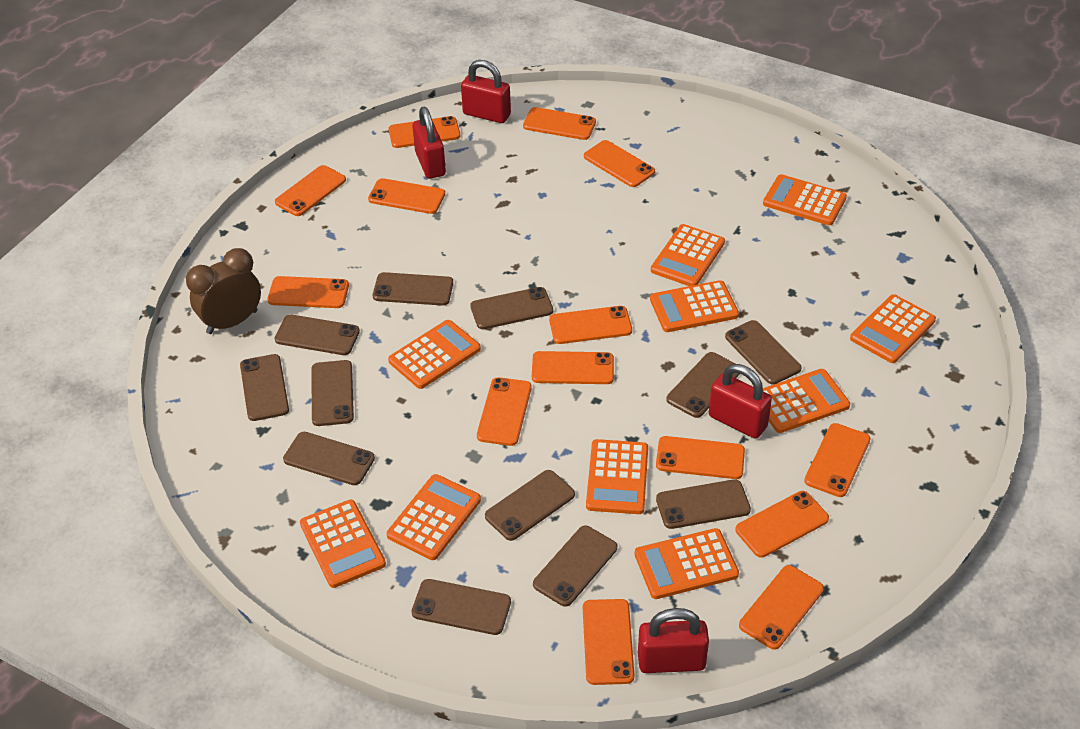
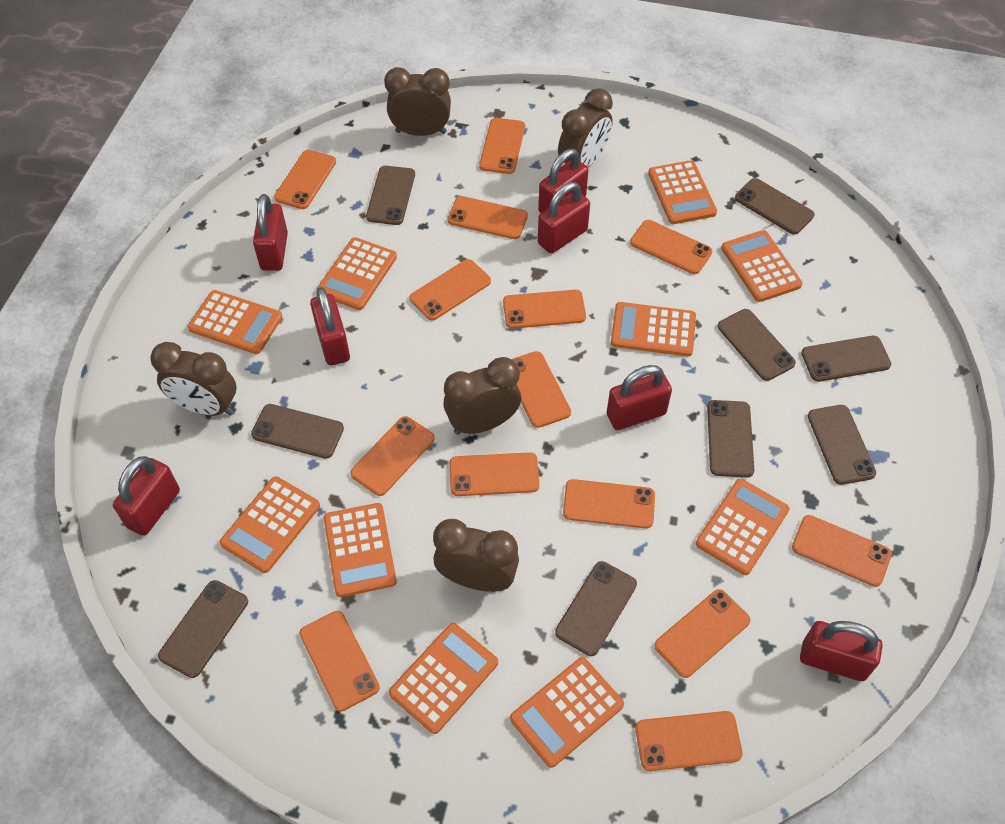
brown clock: [186,248,261,334] = 1 -> [150,342,236,416] [384,67,451,136] [433,519,519,592] [444,357,521,435] [558,88,613,167] = 5
brown phone: [240,354,289,421] [275,315,360,355] [283,432,375,485] [312,360,354,426] [373,272,453,306] [412,579,511,635] [470,287,553,329] [485,470,575,541] [533,526,617,607] [656,479,751,529] [667,352,740,418] [725,320,801,384] = 12 -> [158,580,248,678] [251,404,344,459] [366,166,415,225] [555,561,637,656] [707,400,754,477] [718,309,796,381] [735,178,814,235] [801,336,891,382] [808,405,876,485] = 9
red padlock: [412,107,446,179] [461,60,511,123] [638,608,709,673] [709,364,772,439] = 4 -> [113,456,180,536] [253,194,288,271] [310,287,350,366] [538,149,588,213] [538,182,590,253] [607,365,672,430] [800,621,883,681] = 7

